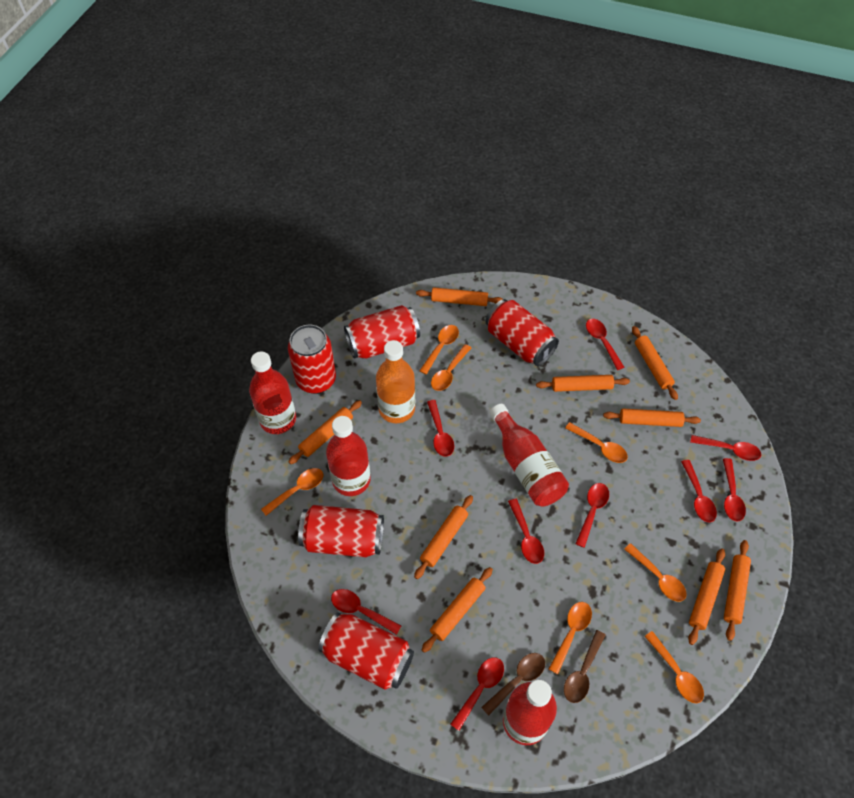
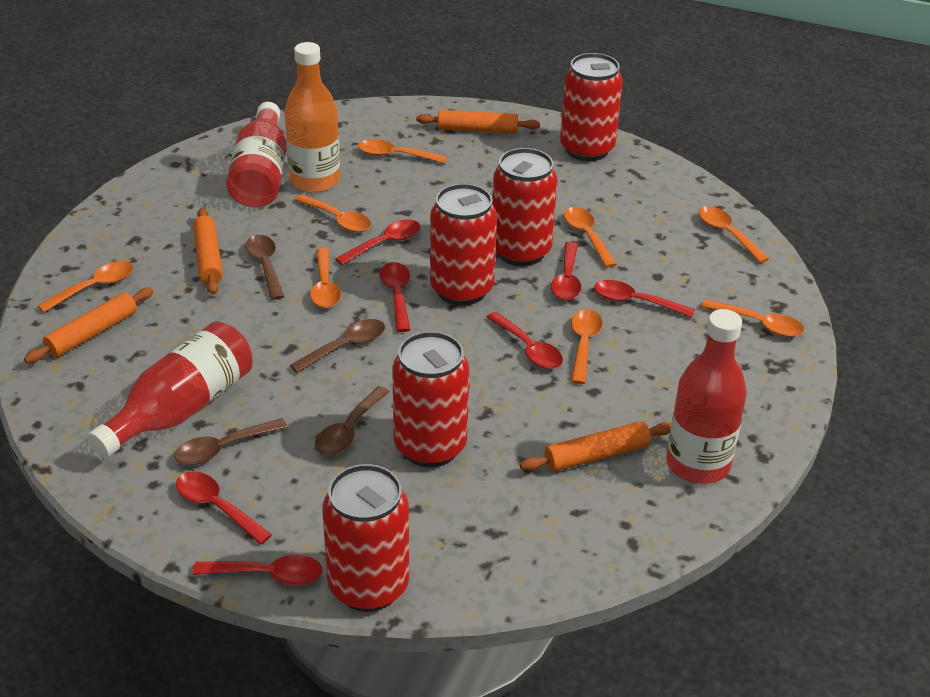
brown spoon: [481,653,545,716] [564,630,606,703] = 2 -> [174,418,288,465] [245,235,284,300] [290,319,385,373] [315,386,389,455] = 4
orange rolling pin: [288,400,362,464] [414,495,473,579] [416,287,503,306] [422,567,493,653] [536,375,630,392] [603,409,701,427] [632,326,678,400] [688,549,725,645] [724,540,751,641] = 9 -> [24,288,153,364] [193,208,223,295] [416,110,540,133] [520,421,671,472] = 4
orange spoon: [261,468,323,516] [419,325,459,375] [431,344,471,391] [549,602,592,674] [565,422,628,463] [624,543,687,602] [644,631,704,703] = 7 -> [37,261,134,312] [295,194,371,232] [310,248,341,308] [358,139,447,163] [564,207,617,268] [571,309,603,384] [699,206,769,263] [701,299,804,337] = 8
red bottle: [249,351,296,434] [326,416,371,496] [489,404,569,507] [503,680,557,745] = 4 -> [87,321,253,458] [226,102,287,208] [666,309,747,484] = 3
red spoon: [331,589,401,635] [427,400,454,457] [450,657,504,731] [508,499,544,564] [575,483,609,548] [586,319,624,370] [681,460,717,522] [690,435,761,461] [723,458,746,522] = 9 -> [176,472,272,545] [192,555,323,585] [335,220,420,265] [380,262,410,332] [487,312,563,369] [551,242,581,300] [594,280,695,318] = 7

